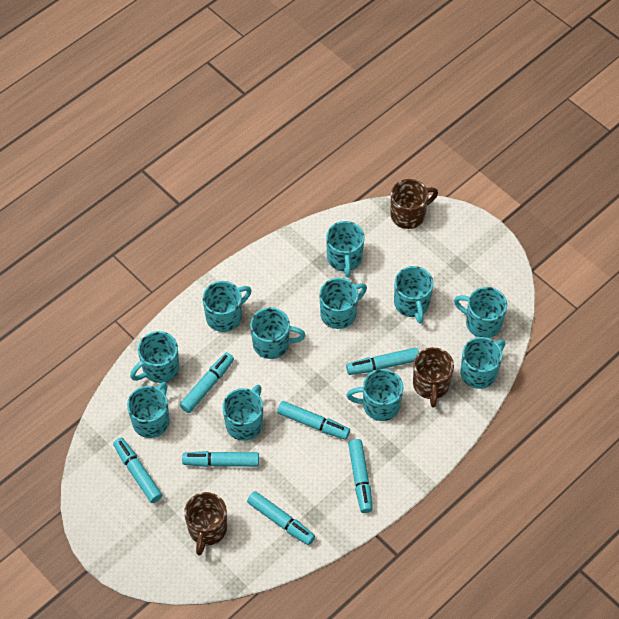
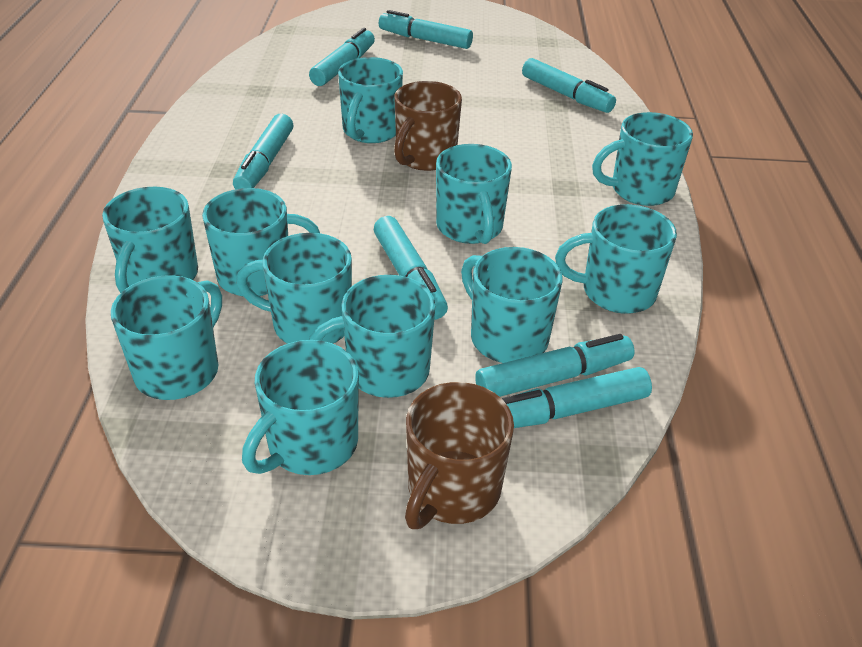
brown mug: [184,492,227,556] [390,179,438,229] [413,347,454,407] = 3 -> [394,81,462,171] [405,382,514,529] = 2

